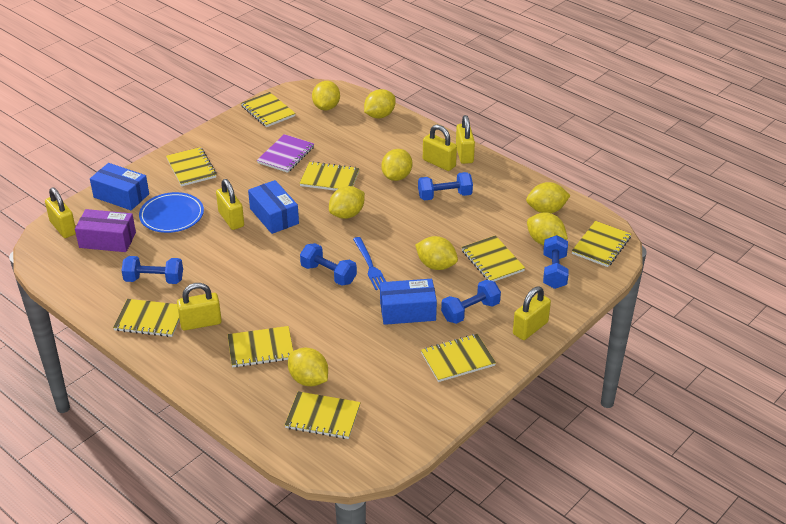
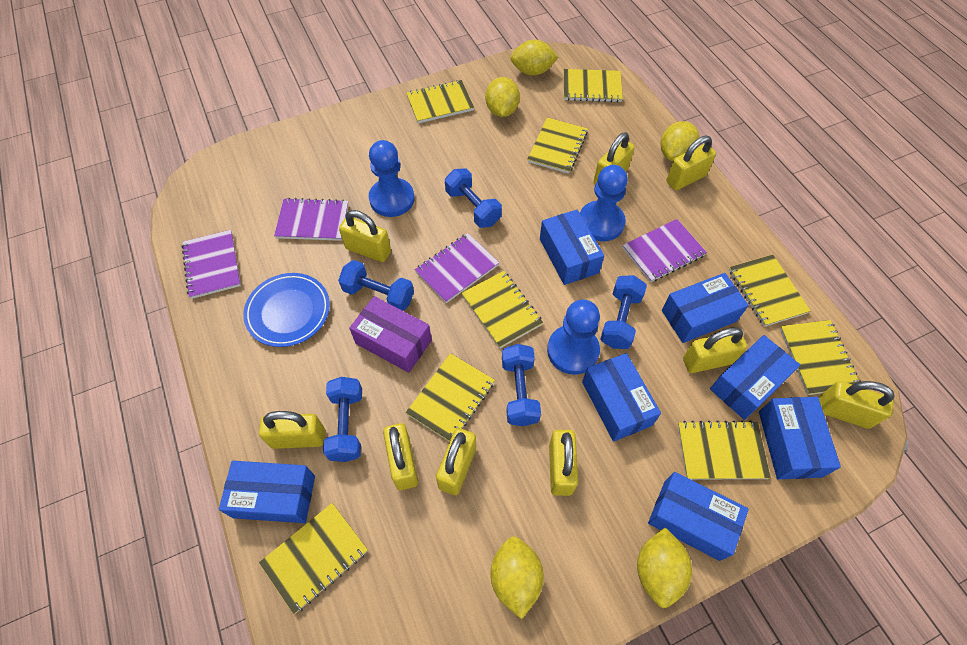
blue box: [90,163,149,210] [248,180,299,234] [380,279,437,325] = 3 -> [219,461,315,523] [540,210,604,285] [582,353,661,442] [648,472,749,561] [662,273,749,343] [710,335,800,420] [759,397,841,479] = 7
blue fork: [353,237,386,290] = 1 -> none = 0
blue pawn: none = 0 -> [369,140,414,217] [547,299,600,375] [580,165,628,241] = 3
purple notebook: [257,134,314,173] = 1 -> [182,230,241,299] [274,198,349,241] [415,233,499,303] [622,219,707,283] = 4
yellow lemon: [288,348,328,386] [312,81,340,110] [329,186,365,219] [364,89,396,118] [381,149,412,181] [415,236,458,270] [526,182,571,213] [527,212,568,245] = 8 -> [485,77,520,117] [490,536,544,619] [510,39,559,76] [637,527,692,608] [661,121,699,161] = 5
yellow padlock: [45,188,76,238] [177,283,222,330] [216,179,244,230] [423,125,457,171] [456,115,475,164] [513,287,551,340] = 6 -> [259,411,325,449] [339,210,391,262] [383,423,418,490] [436,428,476,495] [549,430,578,496] [593,132,635,185] [666,136,716,190] [683,327,747,373] [819,381,894,429] = 9

